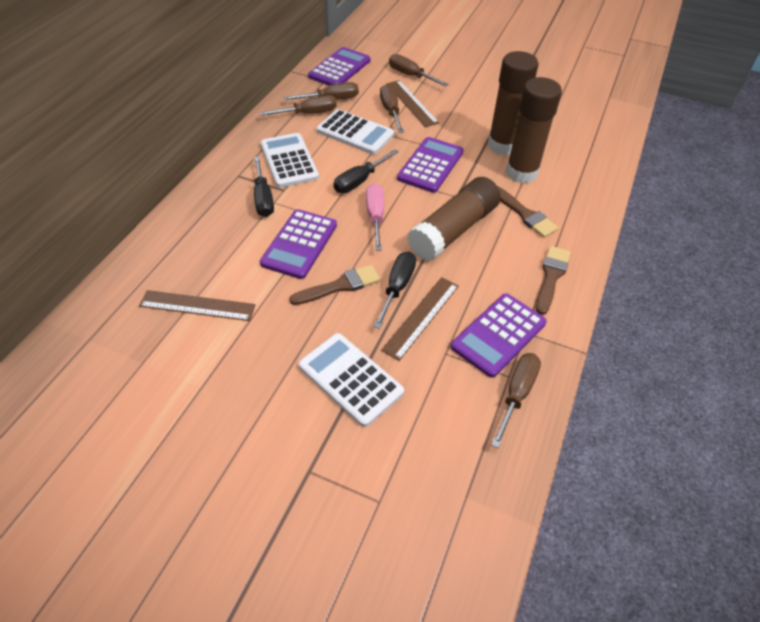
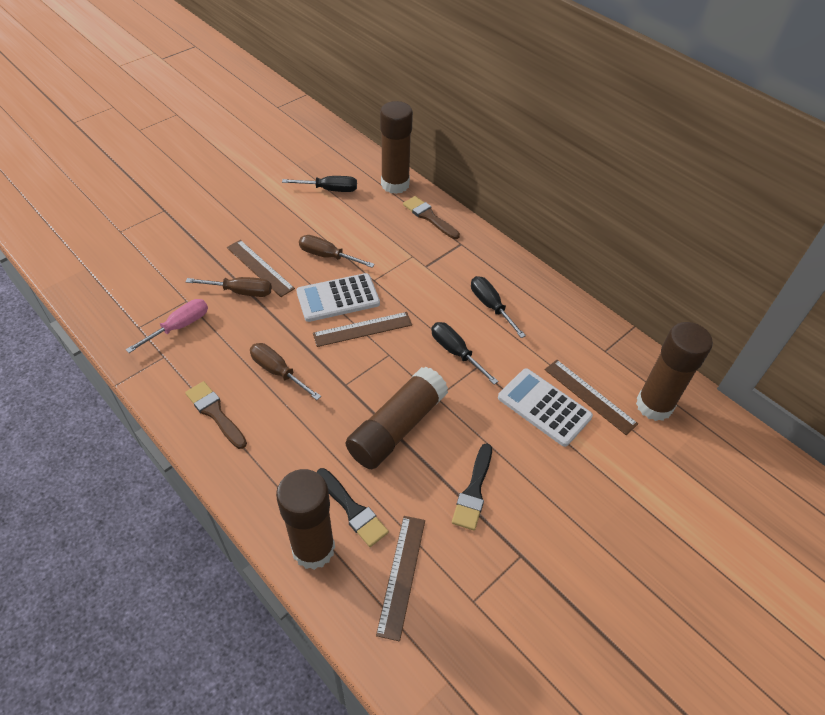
black brush: none = 0 -> [317,468,389,547] [452,443,492,530] = 2
brown brush: [289,265,380,305] [497,186,558,238] [536,246,571,315] = 3 -> [185,381,247,449] [403,196,460,239] = 2
brown glue stick: [407,177,501,261] [488,51,539,155] [506,77,562,183] = 3 -> [276,469,335,570] [346,366,448,469] [380,101,413,194] [636,322,713,421] = 4
brown ruler: [139,290,256,321] [381,277,459,361] [387,80,439,127] = 3 -> [227,240,295,297] [313,312,412,347] [376,516,425,641] [545,360,638,435] = 4
brown screwdriver: [260,95,337,116] [284,82,359,100] [380,84,404,133] [389,54,448,87] [491,353,541,448] = 5 -> [186,277,272,297] [250,343,321,400] [299,235,375,268] = 3
purple calculator: [260,209,337,279] [308,47,370,86] [397,137,464,193] [451,293,547,378] = 4 -> none = 0
white calculator: [261,133,319,188] [299,333,404,427] [316,109,394,154] = 3 -> [296,273,380,322] [498,369,593,447] = 2

